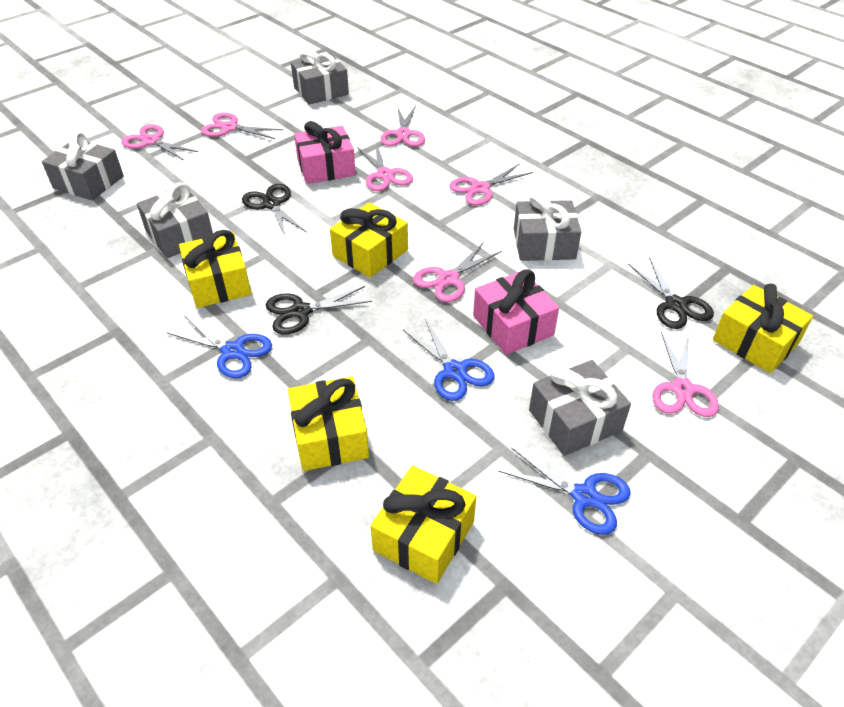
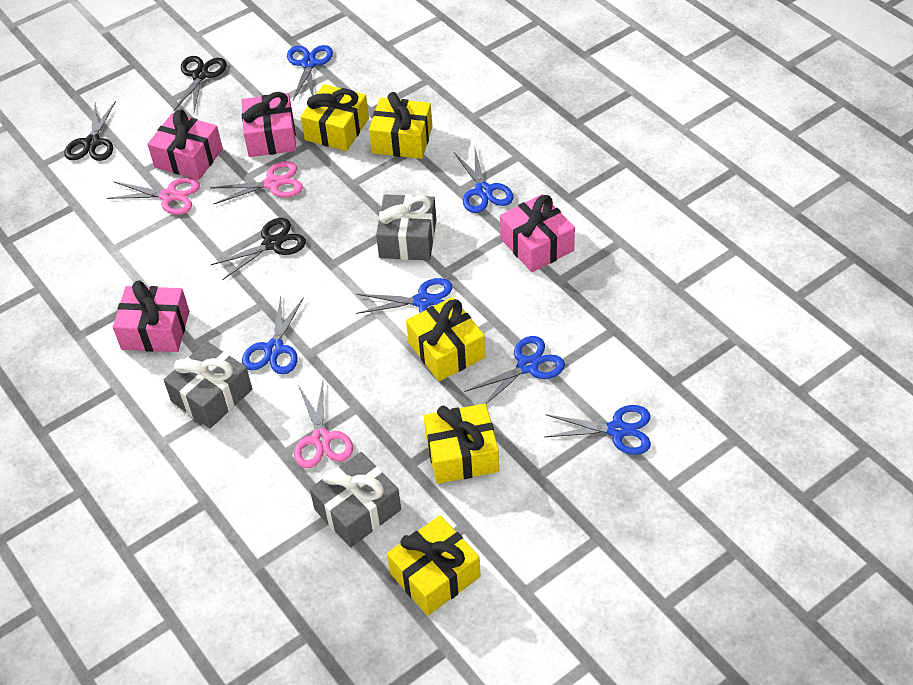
blue scissors: [167,316,272,378] [403,319,495,401] [498,447,631,535] = 3 -> [242,296,304,375] [287,45,333,100] [356,278,453,314] [454,149,513,213] [464,336,565,404] [545,405,651,455] = 6
grey gift: [42,132,124,201] [137,182,213,258] [291,49,349,105] [514,192,581,261] [529,360,631,456] = 5 -> [164,341,252,429] [310,452,401,548] [376,194,436,261] = 3
pink gift: [294,121,356,184] [473,269,559,355] = 2 -> [113,280,189,352] [147,110,223,180] [241,92,297,157] [500,194,575,272] = 4
pink scissors: [121,124,199,160] [201,112,283,139] [357,143,413,191] [380,105,425,147] [413,242,502,302] [449,163,533,206] [652,332,719,417] = 7 -> [107,177,200,215] [210,161,303,204] [294,381,353,468] = 3

